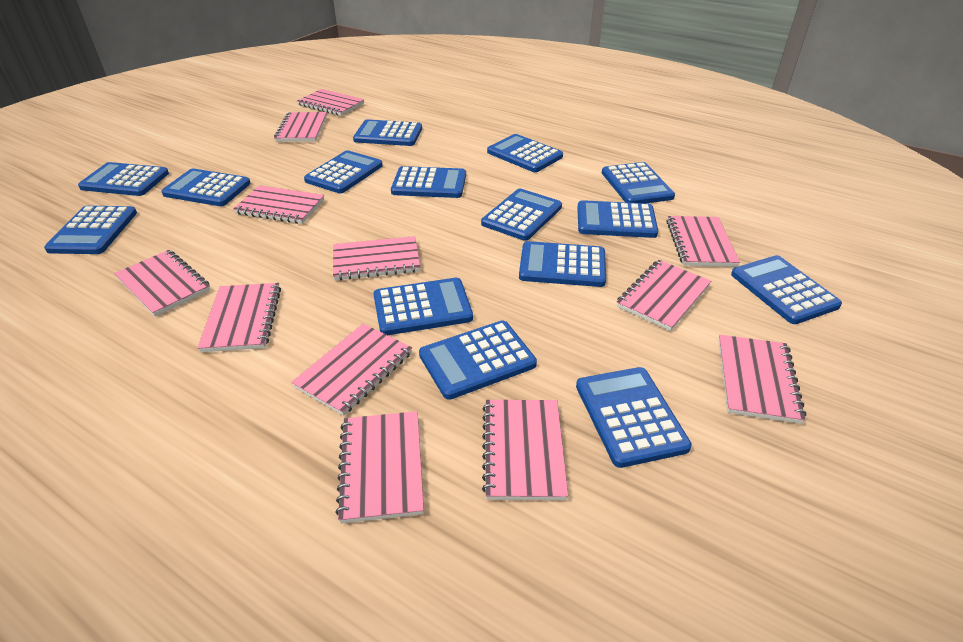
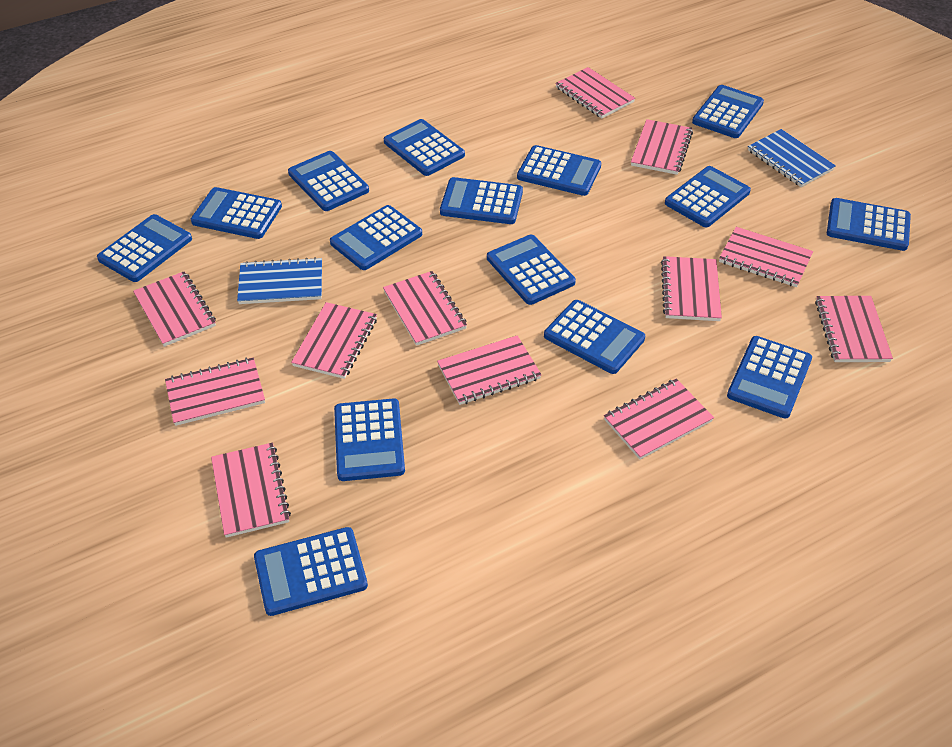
blue notebook: none = 0 -> [237,257,322,304] [748,129,836,187] = 2

